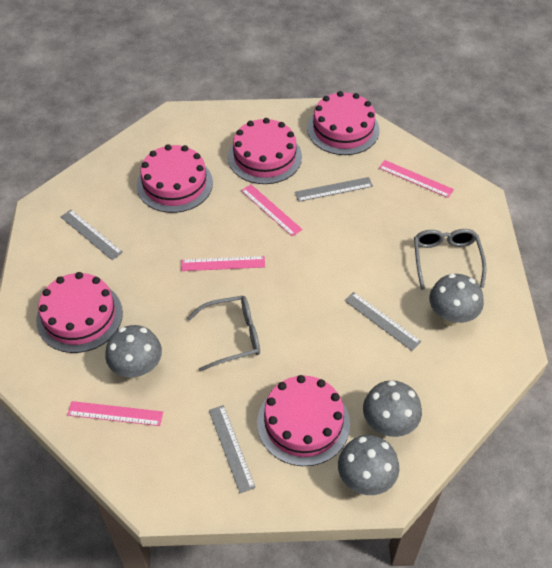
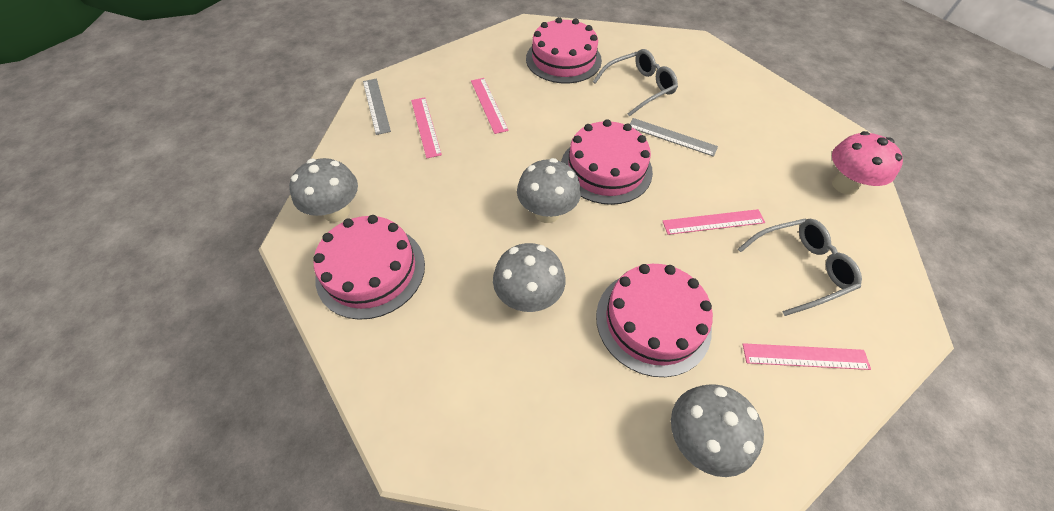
grey ruler: [61,210,123,260] [209,405,256,493] [295,177,373,202] [344,292,421,351] = 4 -> [363,79,391,135] [630,118,718,157] = 2
pink cake: [36,272,123,353] [137,144,213,213] [228,118,302,184] [257,375,350,466] [307,91,379,155] = 5 -> [313,215,425,320] [526,17,602,83] [561,119,653,205] [596,264,713,377] = 4
pink mushroom: none = 0 -> [832,131,903,195] = 1

